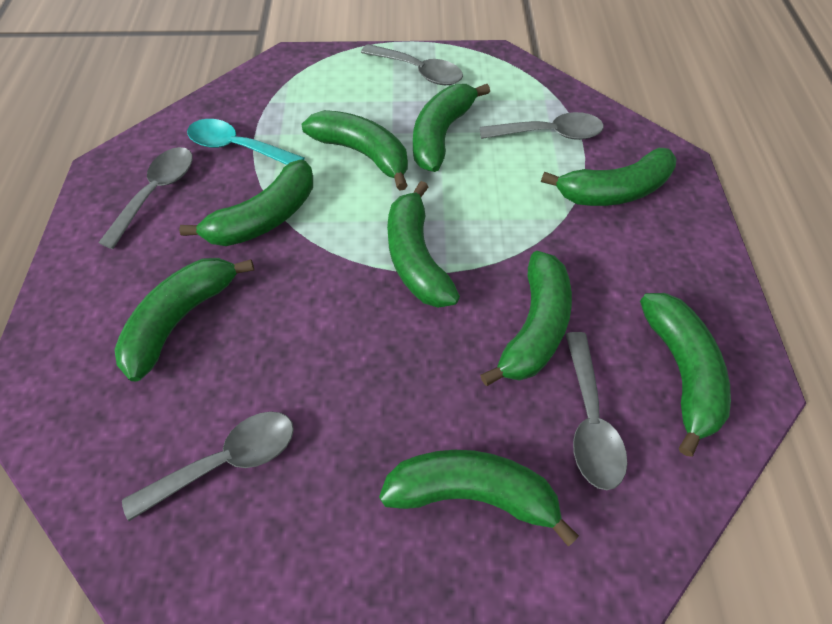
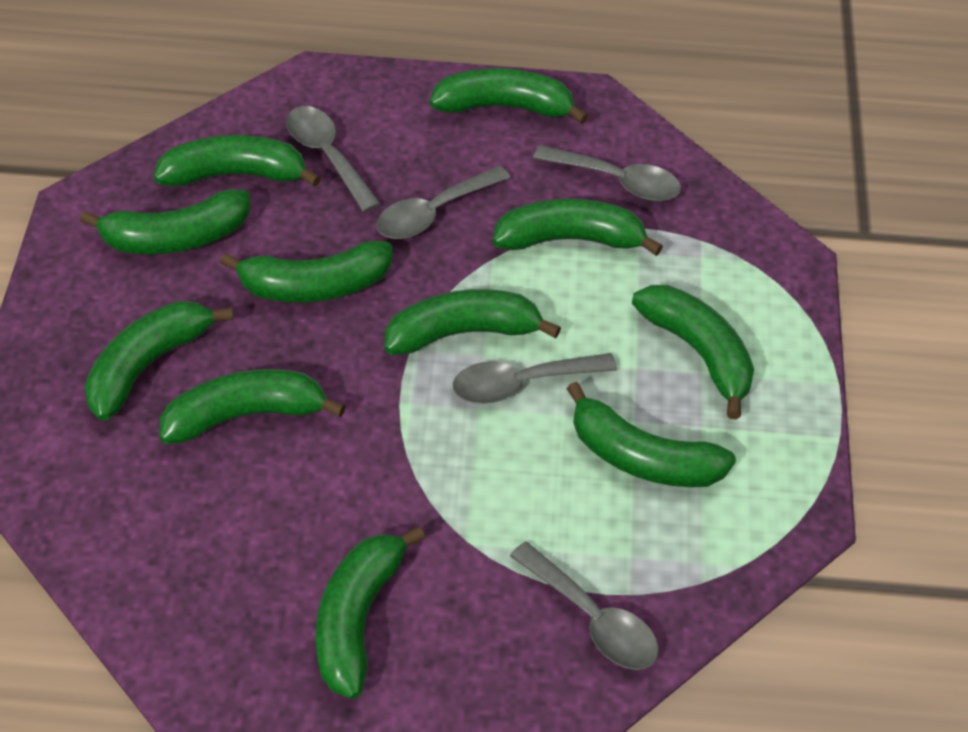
green banana: [114,258,254,381] [179,159,313,246] [302,110,408,191] [379,450,579,547] [387,181,460,308] [413,84,490,172] [480,251,572,386] [541,148,677,206] [640,293,731,457] = 9 -> [80,189,250,254] [85,301,233,421] [154,135,321,187] [160,369,346,444] [220,241,393,302] [316,526,425,699] [385,289,561,355] [430,68,588,124] [493,198,663,256] [567,382,736,487] [632,285,754,420] = 11
turquoise spoon: [187,119,304,165] = 1 -> none = 0

